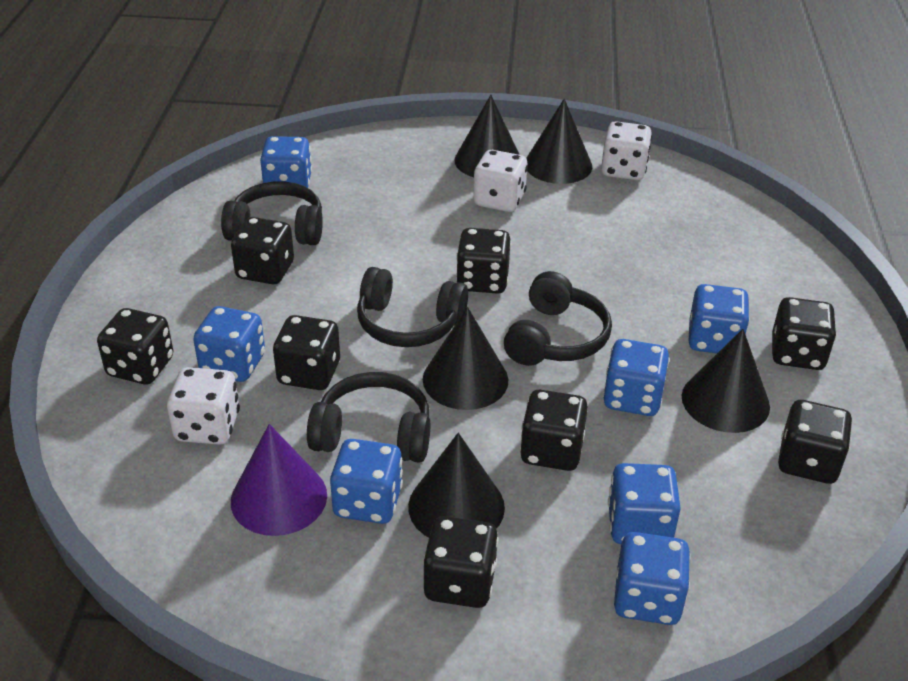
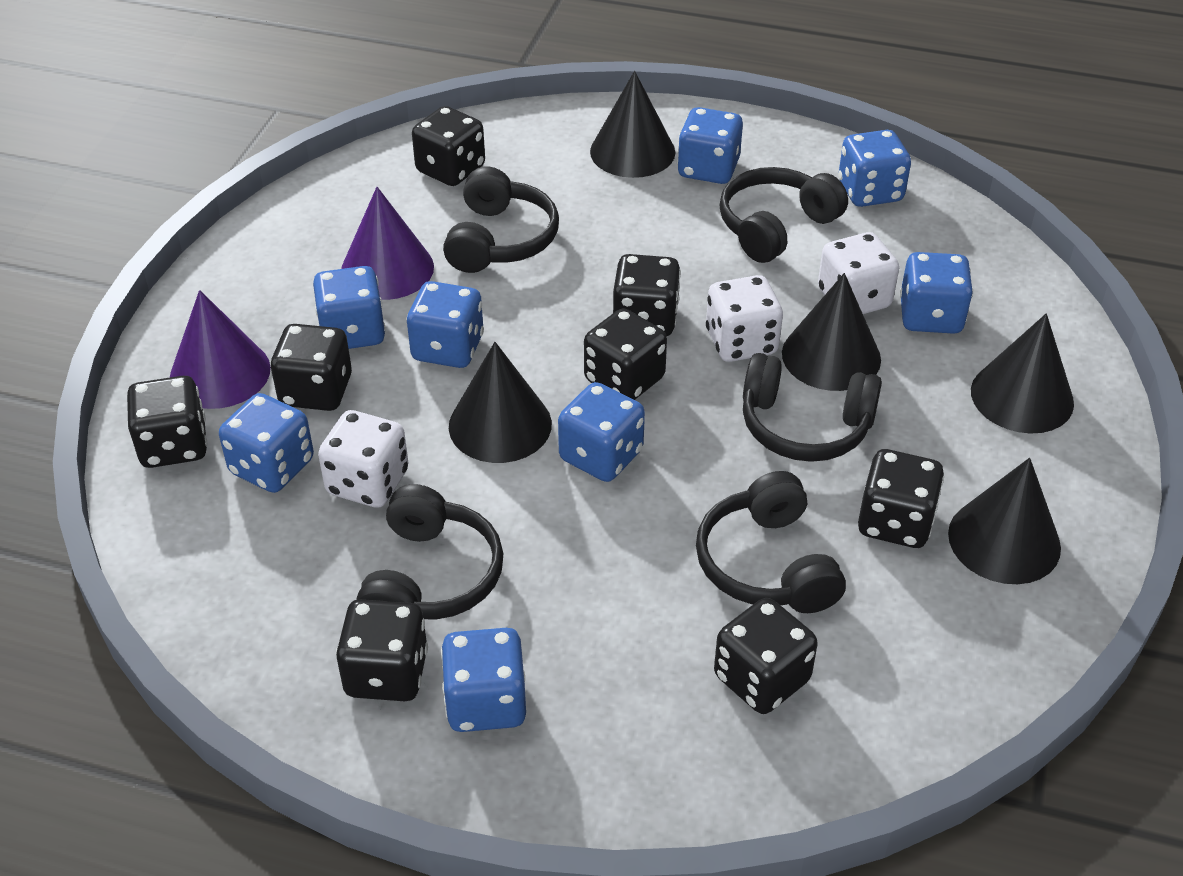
black headphones: [221,181,323,245] [307,372,430,463] [357,267,468,347] [504,271,612,366] = 4 -> [356,484,503,620] [443,167,559,273] [696,471,846,613] [720,167,848,263] [743,353,882,462] = 5
blue dice: [193,306,265,382] [260,136,312,188] [330,439,403,524] [603,339,670,416] [608,463,681,544] [614,532,691,625] [689,284,750,353] = 7 -> [219,393,314,493] [313,266,386,349] [407,281,484,368] [441,628,526,732] [558,382,645,482] [677,107,743,184] [839,130,911,207] [900,252,973,334] = 8
purple cone: [231,424,327,536] = 1 -> [170,290,271,409] [341,187,434,300] = 2

